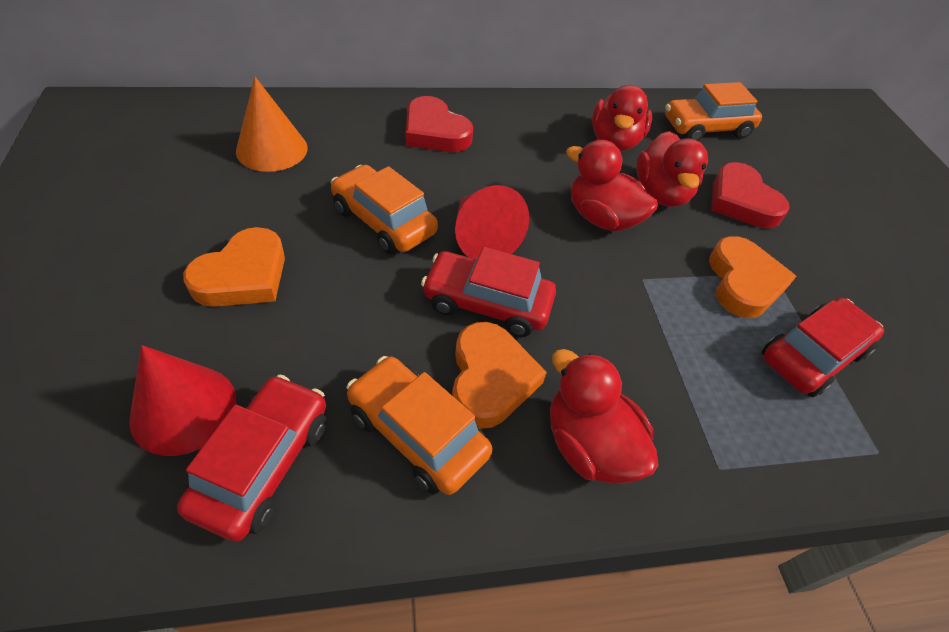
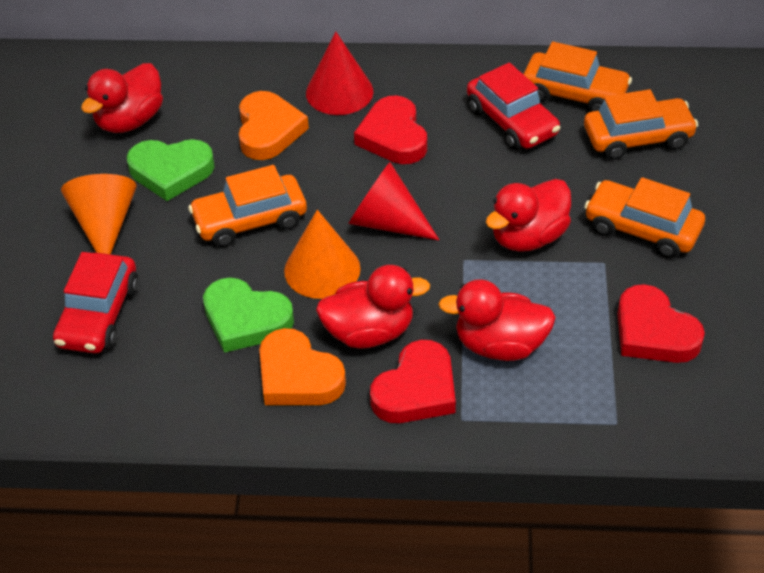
green heart: none = 0 -> [127,139,215,201] [203,278,294,353] = 2
orange car: [331,165,438,254] [346,356,492,495] [665,82,762,141] = 3 -> [188,165,307,247] [523,42,632,112] [584,89,698,160] [584,177,705,258] = 4
orange cone: [236,77,307,172] = 1 -> [61,174,137,254] [284,210,361,299] = 2
orange heart: [183,227,285,307] [452,322,547,429] [709,236,796,318] = 3 -> [239,91,309,160] [259,328,346,405] = 2
red car: [177,375,327,541] [421,247,556,337] [762,298,884,398] = 3 -> [53,252,139,354] [467,62,560,150] = 2
red heart: [406,96,473,152] [711,162,790,229] = 2 -> [354,95,427,164] [370,340,456,423] [617,284,705,363] = 3

